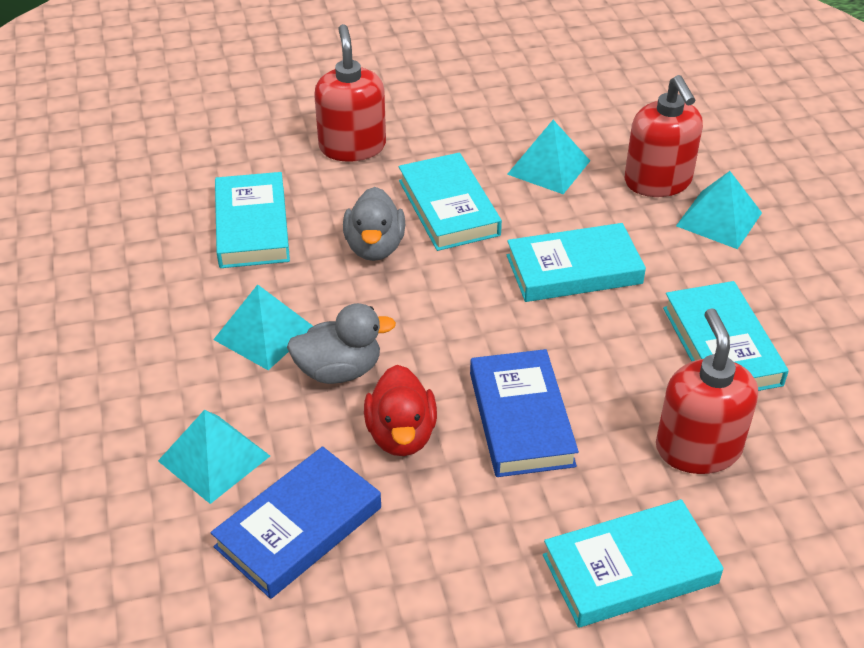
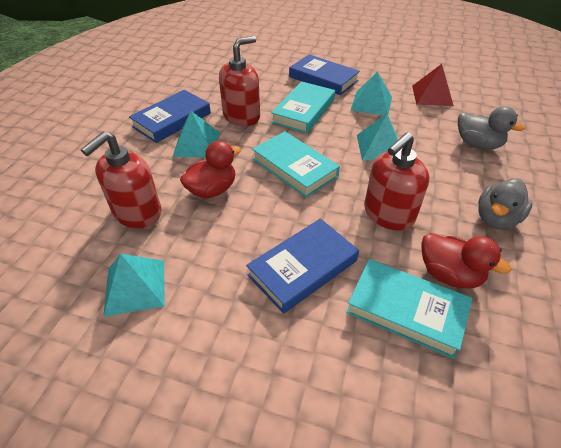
blue book: [210,446,381,599] [470,349,579,477] = 2 -> [129,90,211,143] [246,219,359,314] [289,54,360,95] = 3
red duck: [364,365,437,456] = 1 -> [180,141,241,198] [422,233,511,288] = 2
red pyramid: none = 0 -> [412,64,454,106] = 1
turquoise book: [215,172,290,268] [399,153,502,251] [507,223,646,302] [543,499,724,627] [663,281,789,391] = 5 -> [252,131,340,198] [271,81,335,133] [346,259,472,359] = 3

